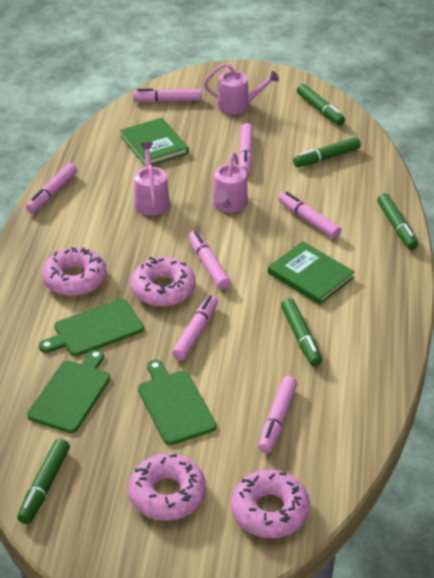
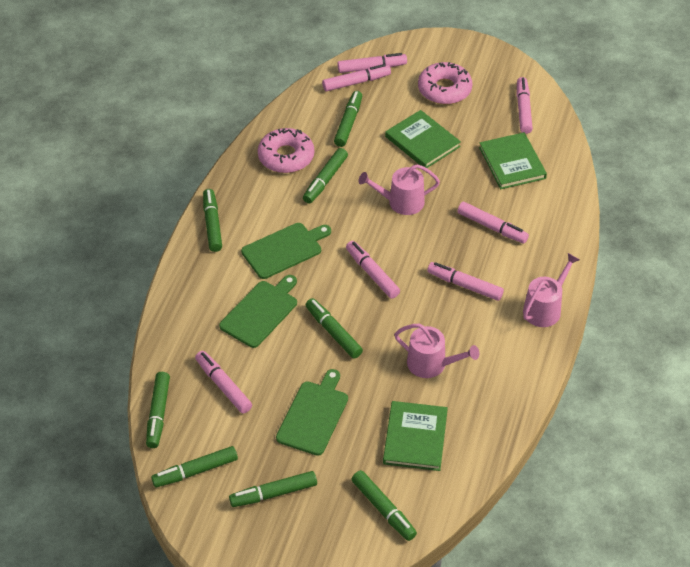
green book: [120,118,189,167] [268,241,355,305] = 2 -> [383,401,448,471] [385,110,461,168] [479,132,547,189] = 3
green marker: [17,439,70,524] [281,298,322,366] [293,137,361,167] [297,84,345,126] [377,193,418,250] = 5 -> [146,372,170,448] [151,446,238,487] [203,189,222,252] [229,471,317,507] [303,148,348,204] [306,298,363,358] [334,91,362,147] [351,470,417,541] = 8
pink donut: [42,247,107,296] [128,454,206,521] [131,257,196,307] [231,469,310,538] = 4 -> [258,128,314,173] [418,62,473,104] = 2

